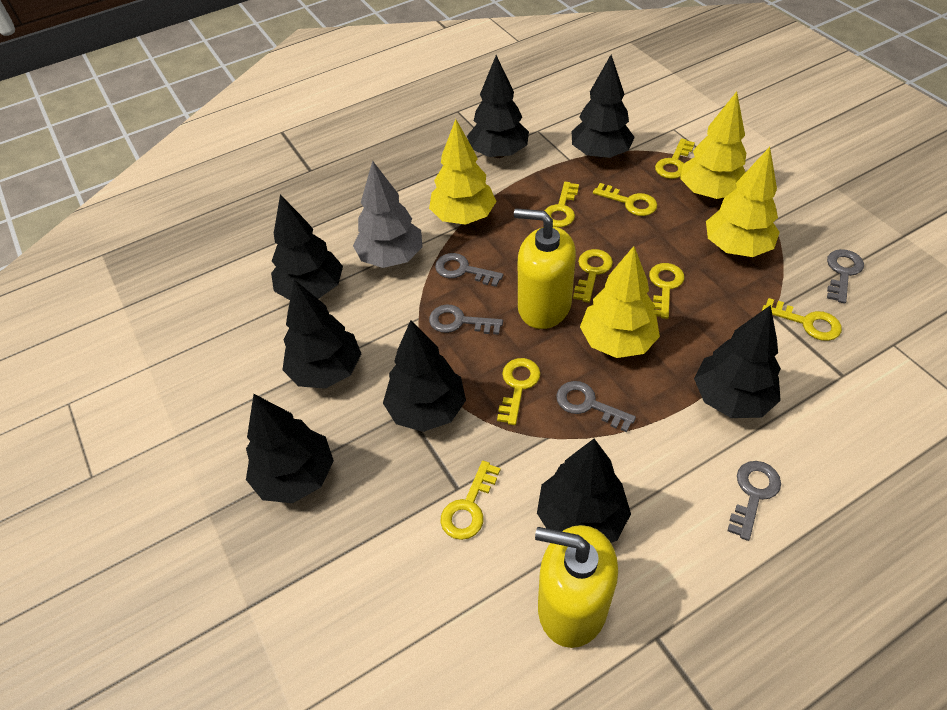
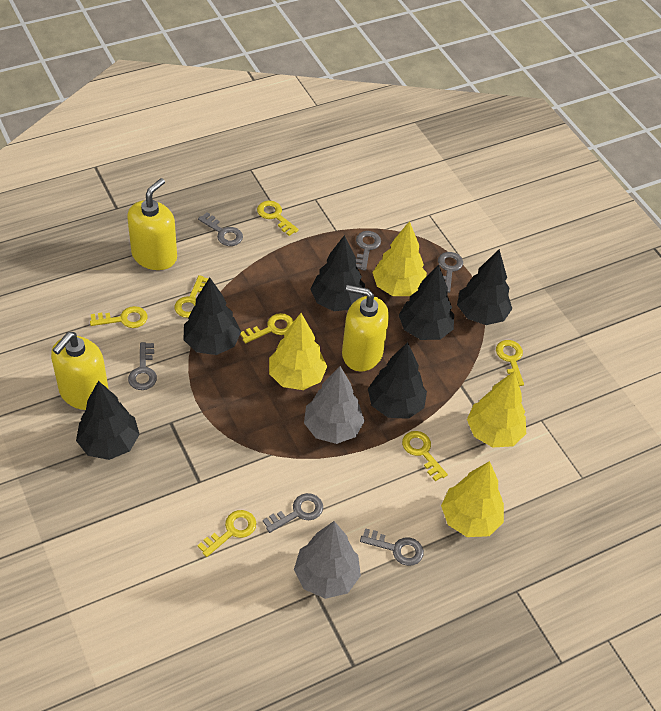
black tree: [246,394,334,503] [271,195,343,300] [282,279,361,389] [383,320,466,432] [467,55,529,158] [537,439,631,543] [571,54,635,159] [694,305,781,418] = 8 -> [76,381,140,460] [184,277,241,355] [310,235,365,311] [368,342,427,419] [399,264,454,340] [457,249,512,325] = 6
grey key: [429,304,503,335] [435,253,503,287] [556,381,636,432] [727,461,781,541] [827,249,864,303] = 5 -> [128,342,157,390] [198,212,243,246] [263,493,323,533] [356,231,381,271] [360,528,424,566] [438,252,463,293] = 6
grey tree: [353,160,422,268] = 1 -> [294,521,361,599] [304,366,365,444] = 2
yellow key: [440,461,500,540] [497,358,541,425] [545,182,579,227] [573,249,613,303] [593,183,657,216] [649,263,684,319] [655,138,695,179] [762,298,842,341] = 8 -> [90,306,148,328] [175,275,209,318] [198,510,256,557] [240,313,294,344] [257,201,299,236] [402,431,448,481] [496,340,524,386] = 7
yellow soap dispenser: [514,208,576,329] [535,525,618,648] = 2 -> [51,332,108,410] [127,178,177,270] [342,285,389,371] = 3

